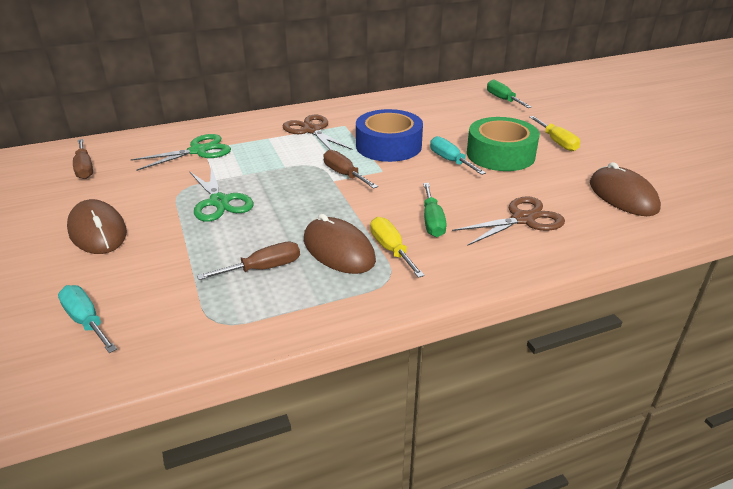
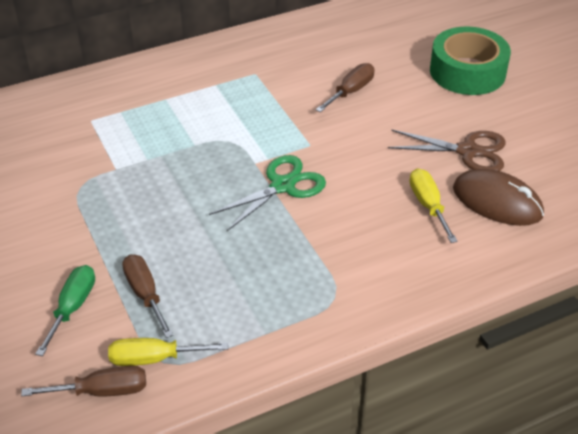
blue tape: [356,109,423,162] = 1 -> none = 0
brown mouse: [67,199,127,254] [304,214,376,274] [590,162,661,216] = 3 -> [453,169,544,226] = 1
brown scissors: [283,115,353,150] [452,196,565,246] = 2 -> [388,129,506,171] = 1
green scissors: [130,134,231,171] [189,166,253,222] = 2 -> [209,155,326,231] = 1
green screwdriver: [423,183,447,237] [487,80,532,108] = 2 -> [35,265,95,356] = 1
turquoise screwdriver: [58,285,117,353] [430,136,486,175] = 2 -> none = 0

